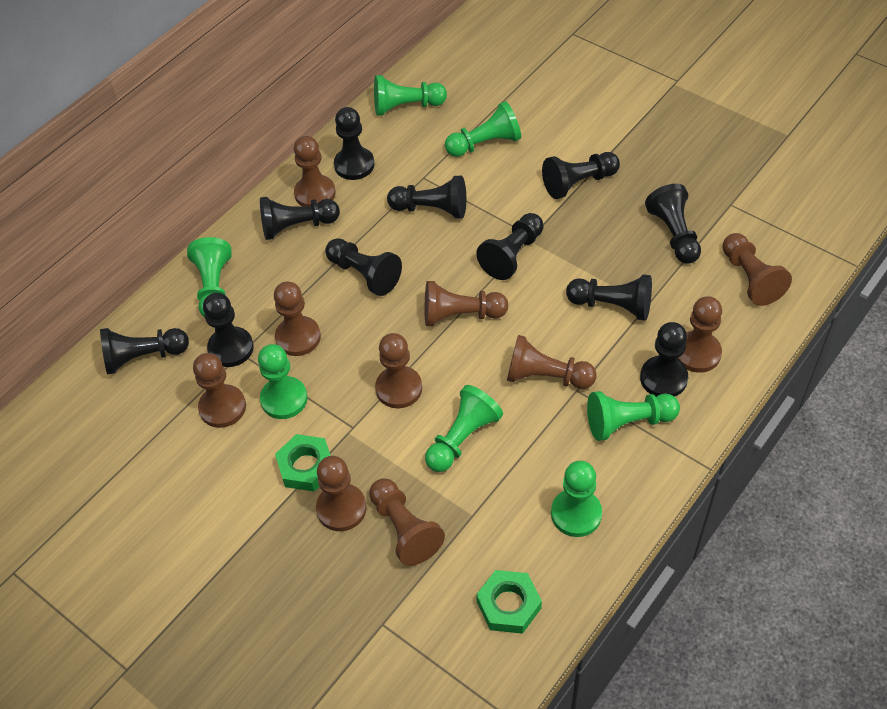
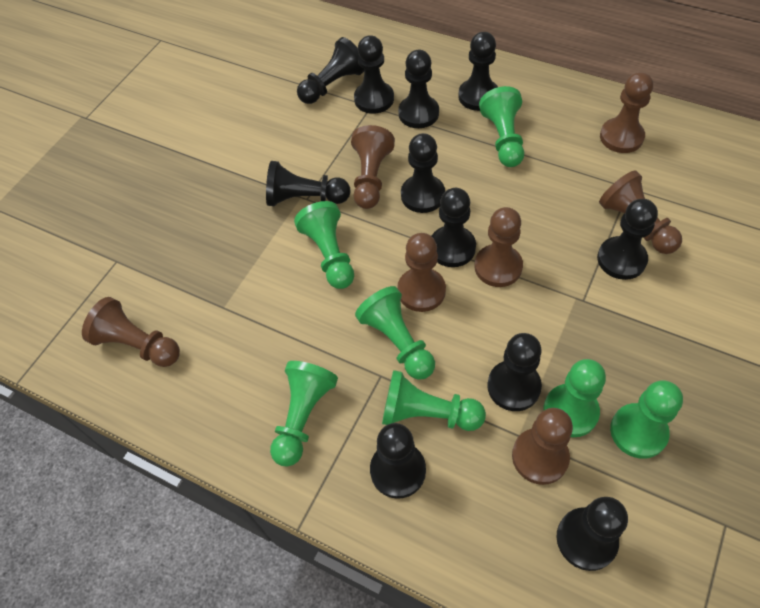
brown pawn: [193,353,246,428] [274,281,321,356] [294,136,336,207] [316,456,367,531] [369,478,445,566] [375,333,422,408] [425,281,508,326] [507,335,597,389] [678,296,722,373] [723,233,792,306] = 10 -> [82,297,180,367] [351,125,395,209] [397,233,446,312] [474,207,523,287] [512,408,573,485] [599,171,682,254] [600,72,653,153] = 7
green nut: [275,434,331,491] [476,570,542,634] = 2 -> none = 0

